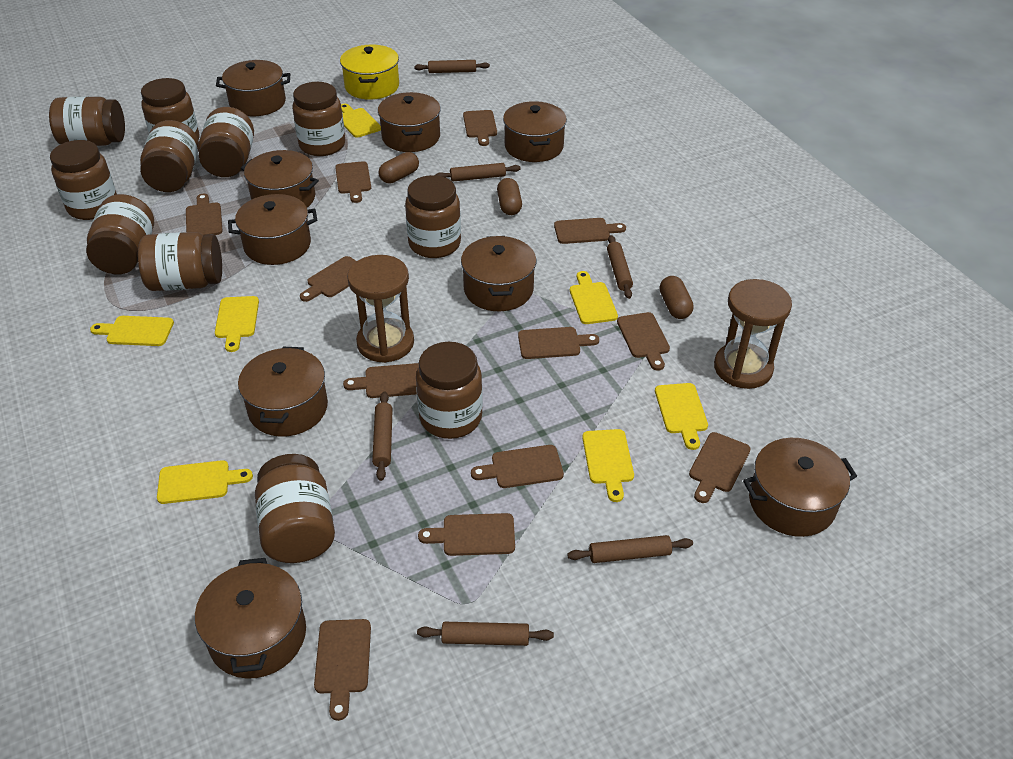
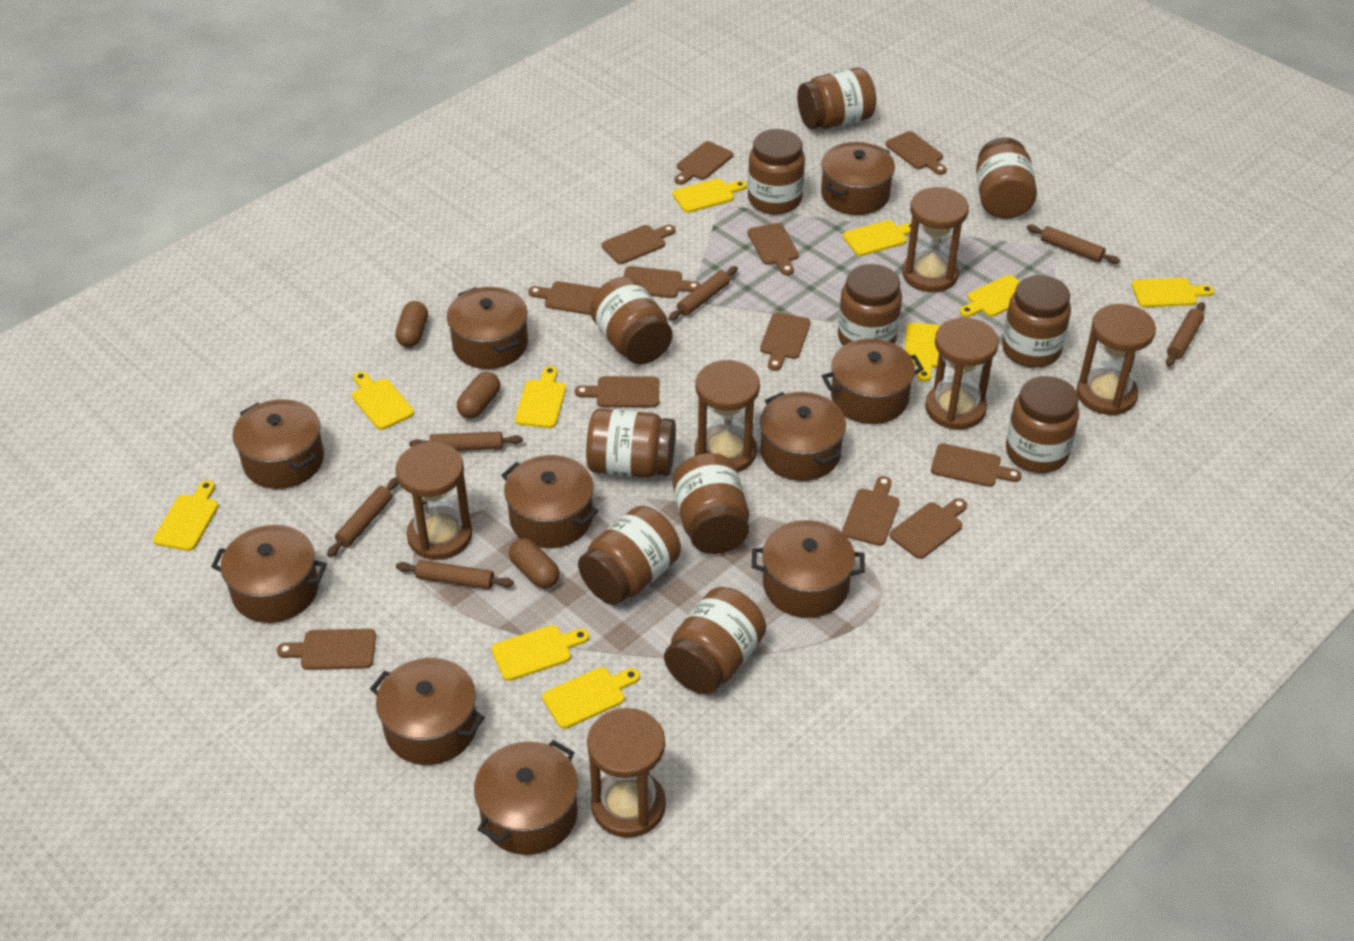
brown hourglass: [347,255,414,363] [714,279,792,389] = 2 -> [395,442,472,560] [587,708,666,838] [695,360,760,472] [902,187,969,292] [925,318,999,429] [1077,304,1156,415] = 6
brown pot: [195,558,306,679] [216,60,290,116] [228,194,317,265] [238,347,328,437] [241,150,319,208] [378,92,441,152] [461,236,536,311] [503,101,567,162] [743,438,857,537] = 9 -> [211,525,327,623] [233,399,324,489] [370,658,485,765] [447,287,528,369] [474,740,578,855] [501,455,598,548] [752,520,865,618] [760,392,846,481] [821,142,895,215] [822,339,924,424] = 10
yellow cutting board: [90,316,174,346] [157,460,253,504] [215,296,259,352] [341,104,381,138] [570,271,618,324] [582,429,634,502] [655,383,708,450] = 7 -> [153,480,218,551] [352,372,414,430] [491,625,589,681] [515,366,566,428] [542,667,640,729] [672,178,747,213] [843,220,919,256] [905,323,941,382] [960,275,1020,317] [1131,278,1214,307] = 10
yellow pot: [340,45,399,100] = 1 -> none = 0

